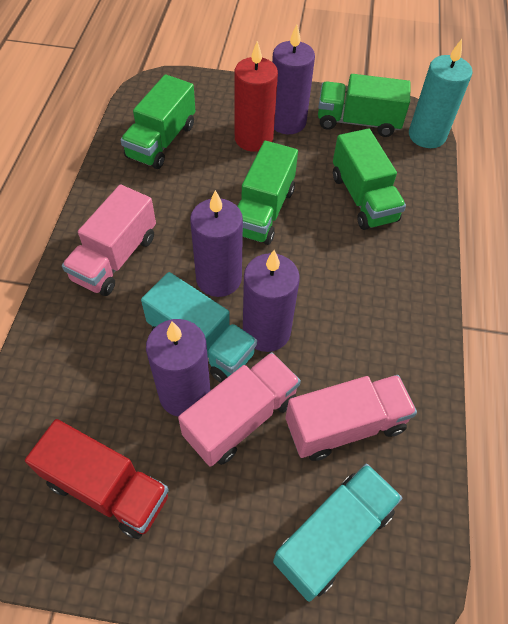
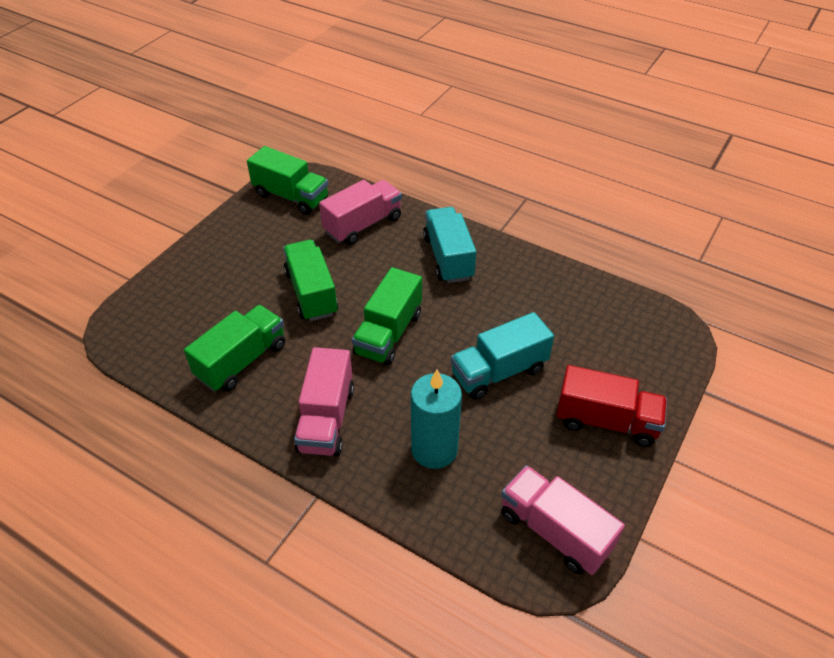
purple candle: [146,319,210,416] [190,190,243,297] [243,250,300,352] [272,24,315,134] = 4 -> none = 0
red candle: [235,41,278,152] = 1 -> none = 0

